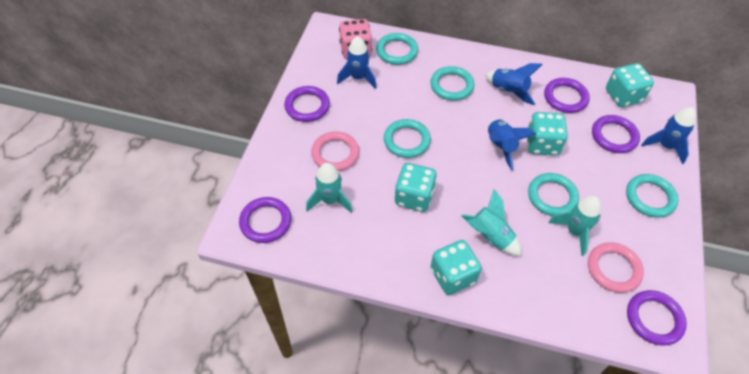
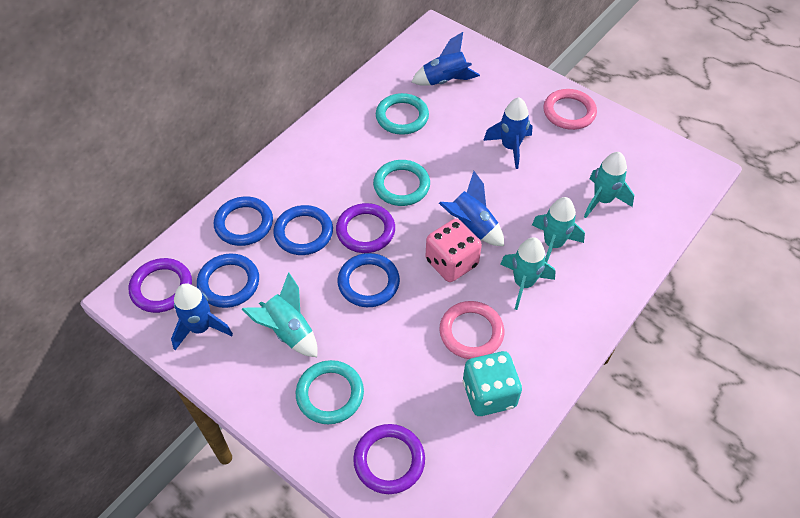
blue ring: none = 0 -> [197,253,259,308] [214,197,273,246] [273,205,333,255] [338,253,400,307] = 4
purple ring: [239,197,291,243] [284,86,330,122] [544,78,590,113] [592,115,640,153] [627,290,687,345] = 5 -> [129,258,192,313] [336,203,395,253] [353,424,425,494] = 3
turquoise dice: [394,163,437,212] [430,240,482,295] [527,112,568,156] [606,63,654,107] = 4 -> [463,351,522,416] = 1
turquoise ring: [376,33,418,65] [384,119,431,158] [430,66,475,101] [528,173,579,216] [626,174,678,218] = 5 -> [296,360,364,424] [373,160,430,206] [376,93,429,135] = 3
turquoise rocket: [306,163,353,213] [461,189,521,256] [549,196,601,256] = 3 -> [242,272,318,357] [500,237,556,310] [532,197,585,263] [584,152,634,218] = 4

